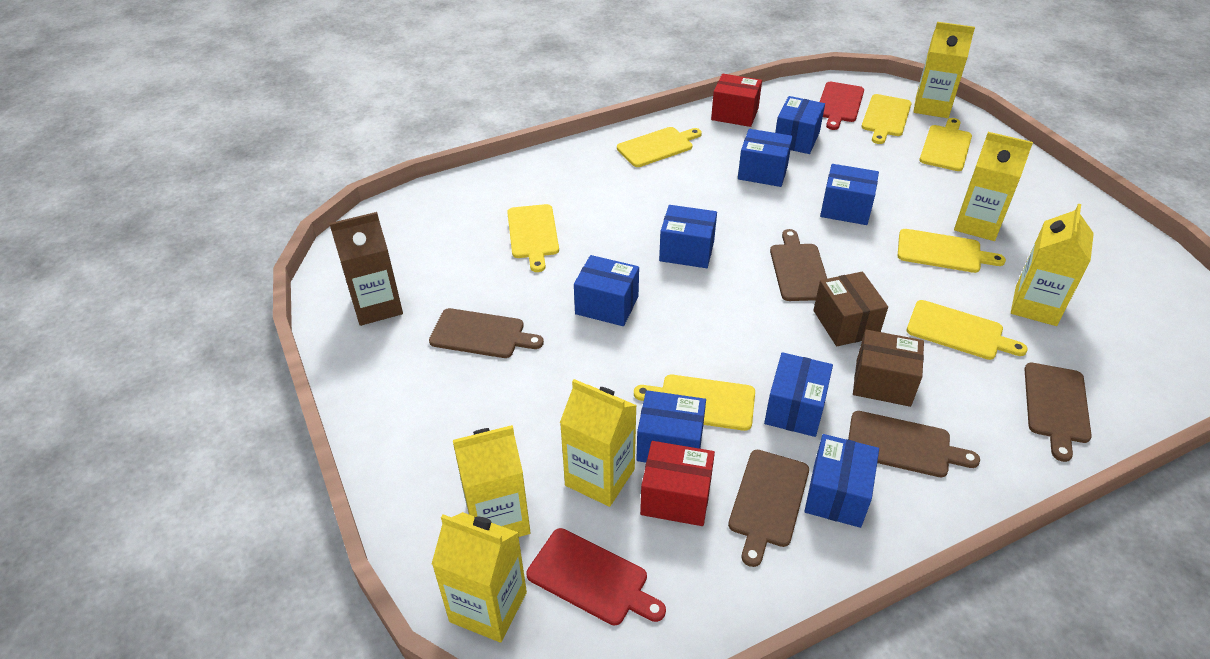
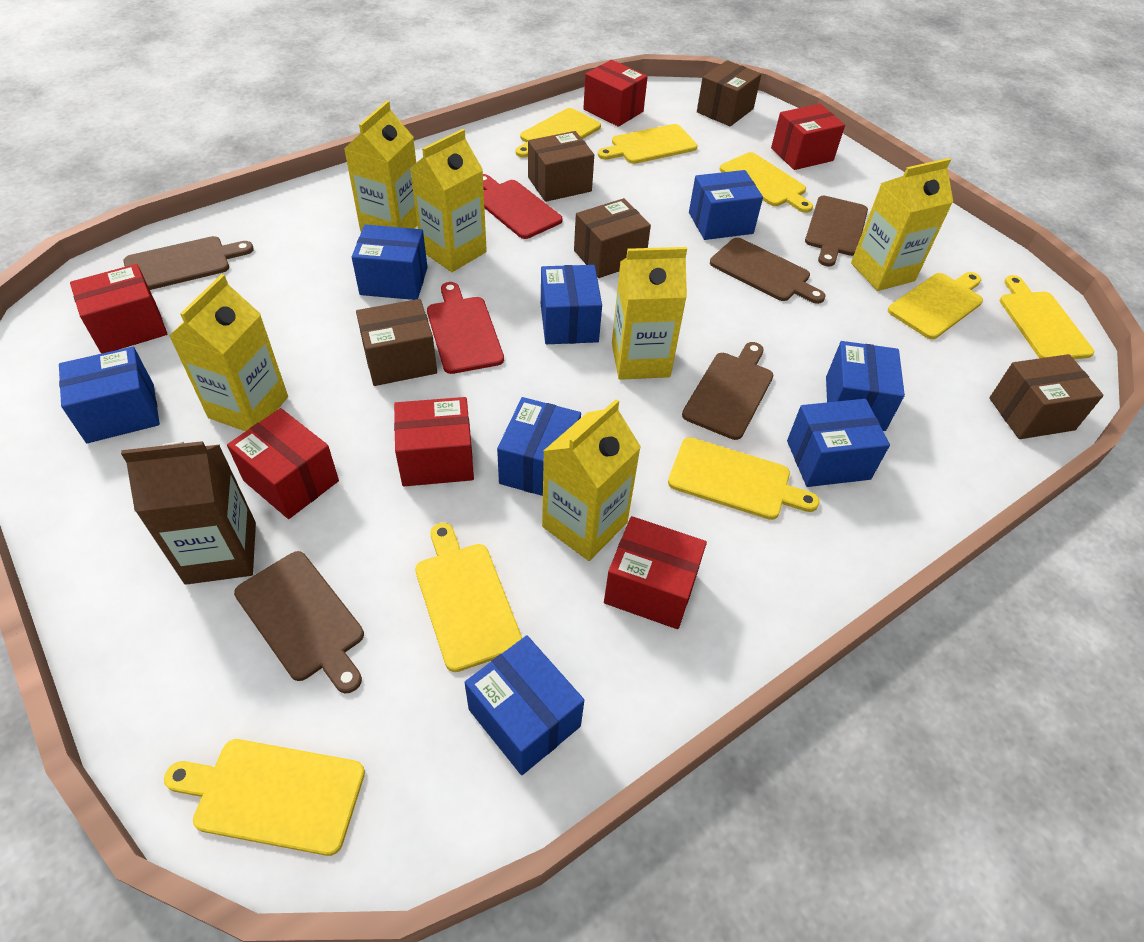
brown box: [813,272,888,346] [853,330,924,407] = 2 -> [356,299,437,386] [528,131,594,202] [574,198,651,278] [697,60,761,126] [989,354,1104,439] = 5
red box: [640,441,715,526] [711,74,762,127] = 2 -> [70,264,167,354] [227,408,339,519] [394,397,474,486] [583,60,648,127] [604,516,707,629] [771,104,845,170] = 6
yellow cutting board: [507,204,559,272] [617,127,702,167] [634,375,755,431] [862,94,912,144] [898,229,1006,273] [907,300,1028,360] [919,118,972,171] = 7 -> [164,739,365,856] [415,523,522,672] [515,108,601,158] [598,124,698,164] [668,437,819,520] [719,152,813,213] [888,272,983,339] [1000,275,1094,359] = 8

